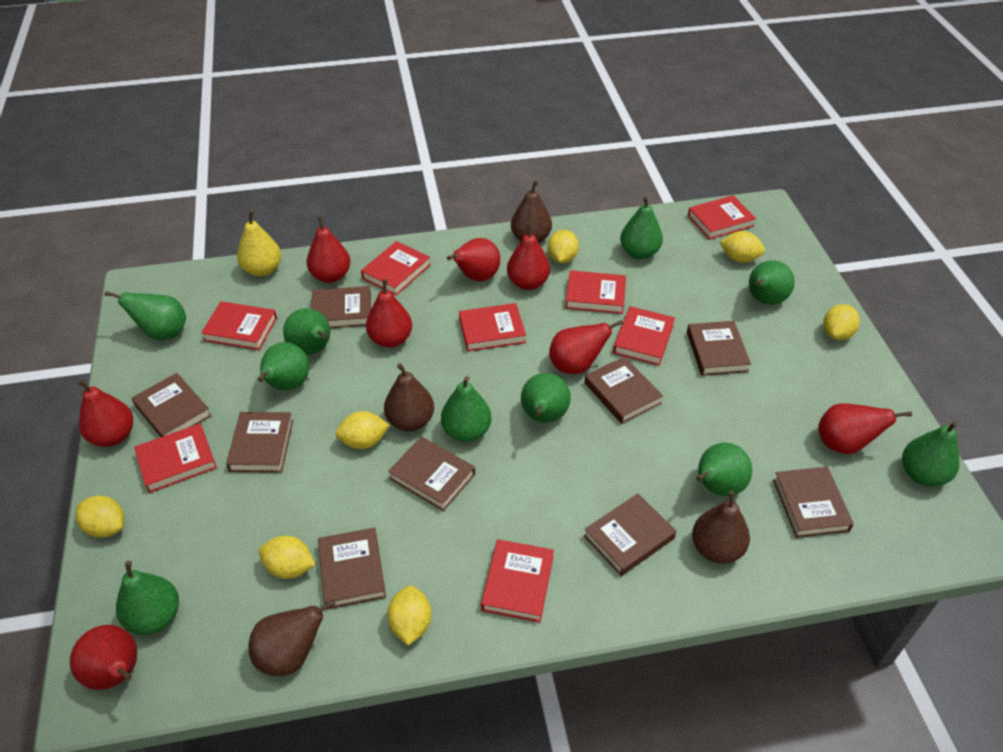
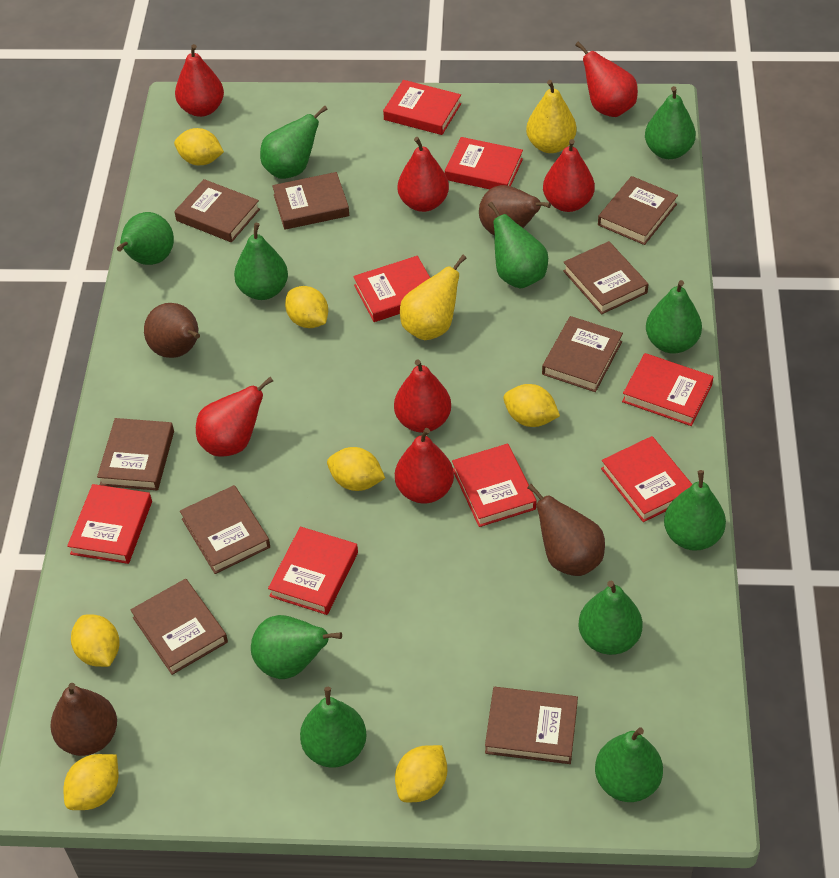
green pear: [105,291,186,340] [116,561,179,635] [258,342,309,390] [283,308,330,355] [441,376,491,442] [521,373,571,423] [620,196,663,259] [696,443,752,496] [749,260,795,305] [902,421,960,487] = 10 -> [117,212,174,265] [234,223,288,300] [251,615,342,679] [260,106,328,179] [300,687,367,767] [488,202,548,289] [578,581,643,655] [595,727,663,802] [645,86,696,159] [646,280,702,354] [664,470,726,551] = 11
red pear: [70,625,137,690] [77,379,133,447] [307,216,350,283] [366,279,412,348] [447,238,500,281] [507,223,550,290] [549,320,624,374] [818,403,912,454] = 8 -> [175,44,224,117] [196,377,273,457] [394,360,451,433] [395,428,454,504] [398,137,449,212] [543,139,595,212] [575,42,638,117] = 7
yellow pear: [237,211,281,277] = 1 -> [400,255,467,340] [526,80,576,153] = 2

